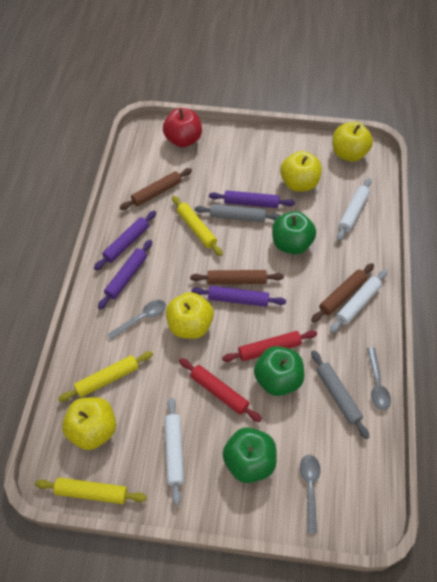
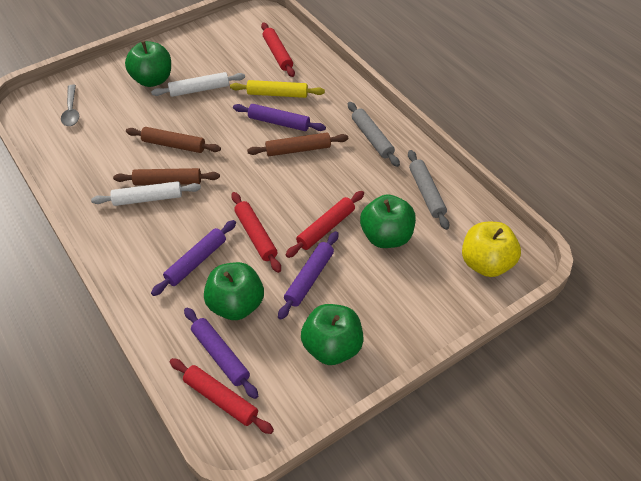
green apple: [223,427,277,483] [254,346,304,396] [272,211,316,254] = 3 -> [125,41,171,87] [204,262,264,320] [301,304,364,365] [360,194,416,248] = 4
grey spoon: [107,300,166,340] [300,455,321,533] [367,347,391,410] = 3 -> [61,85,79,126] = 1
red apple: [163,108,202,147] = 1 -> none = 0
red rolling pin: [179,358,262,422] [222,330,317,362] = 2 -> [170,358,274,434] [231,192,281,273] [261,22,295,77] [285,191,364,258] = 4
white rolling pin: [164,398,184,505] [330,269,388,333] [337,178,371,241] = 3 -> [91,181,201,206] [151,72,245,97] = 2
yellow apple: [62,397,116,450] [166,292,214,339] [280,151,322,192] [333,122,373,162] = 4 -> [462,222,521,277] = 1
yellow rolling pin: [35,478,147,504] [58,351,153,402] [172,196,223,256] = 3 -> [230,80,325,98] = 1

